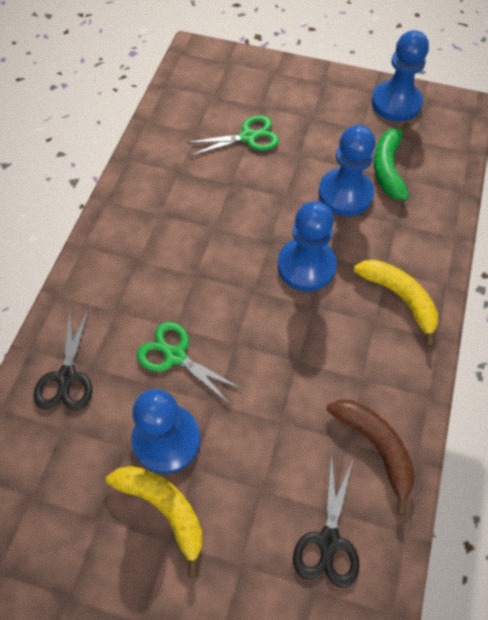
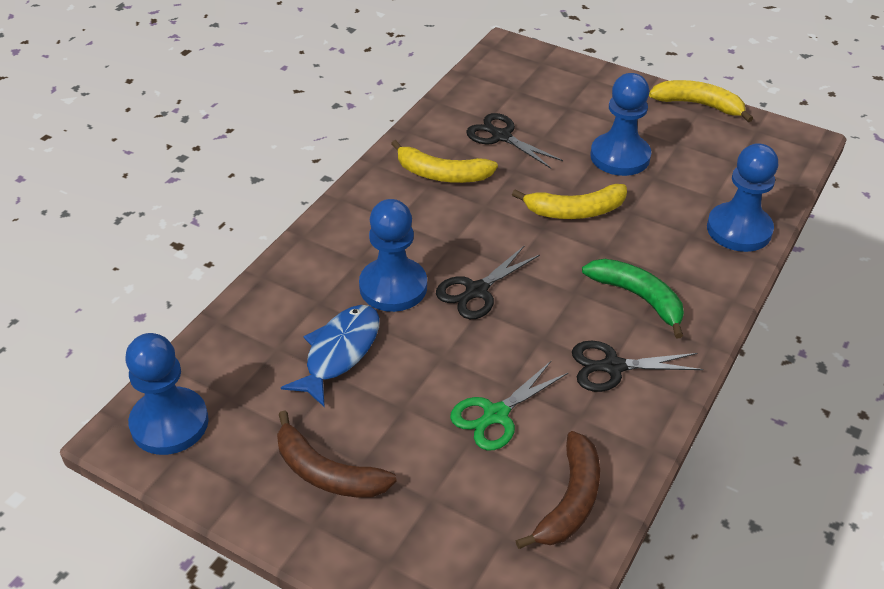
black scissors: [33,308,92,410] [293,453,360,588] = 2 -> [436,245,540,319] [466,113,563,168] [572,341,703,392] = 3
blue fish: none = 0 -> [281,305,379,407] = 1
brown banana: [327,400,415,516] = 1 -> [277,411,397,498] [515,431,600,549] = 2
green scissors: [137,322,242,405] [186,115,279,156] = 2 -> [450,361,568,450] = 1
yellow banana: [106,466,203,578] [354,260,438,347] = 2 -> [391,140,498,183] [512,184,627,219] [649,80,753,122] = 3

